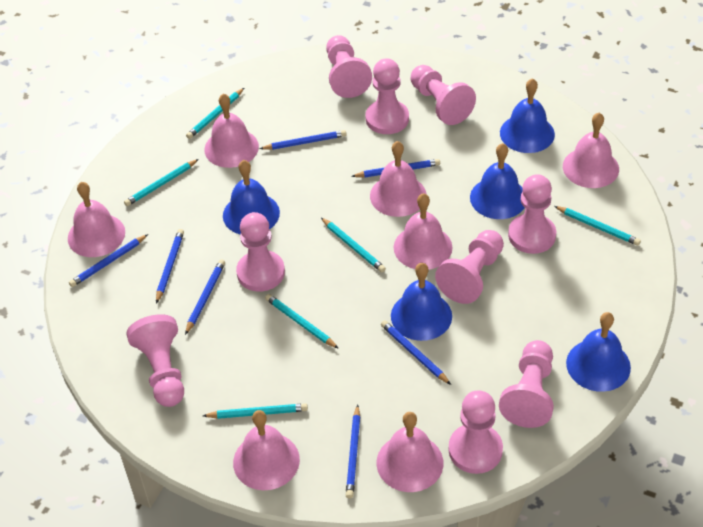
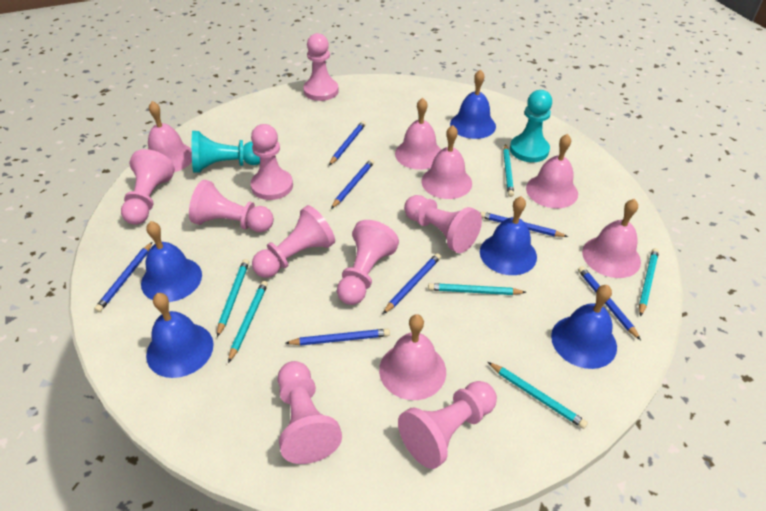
pink bell: [68,182,125,257] [204,93,259,168] [233,410,300,490] [370,141,426,217] [376,412,443,492] [394,193,453,270] [563,113,619,188] = 7 -> [148,101,192,172] [379,314,446,400] [395,98,441,170] [422,125,472,199] [526,134,578,208] [582,199,641,278] = 6
turquoise pawn: none = 0 -> [192,131,260,172] [510,90,552,162] = 2

